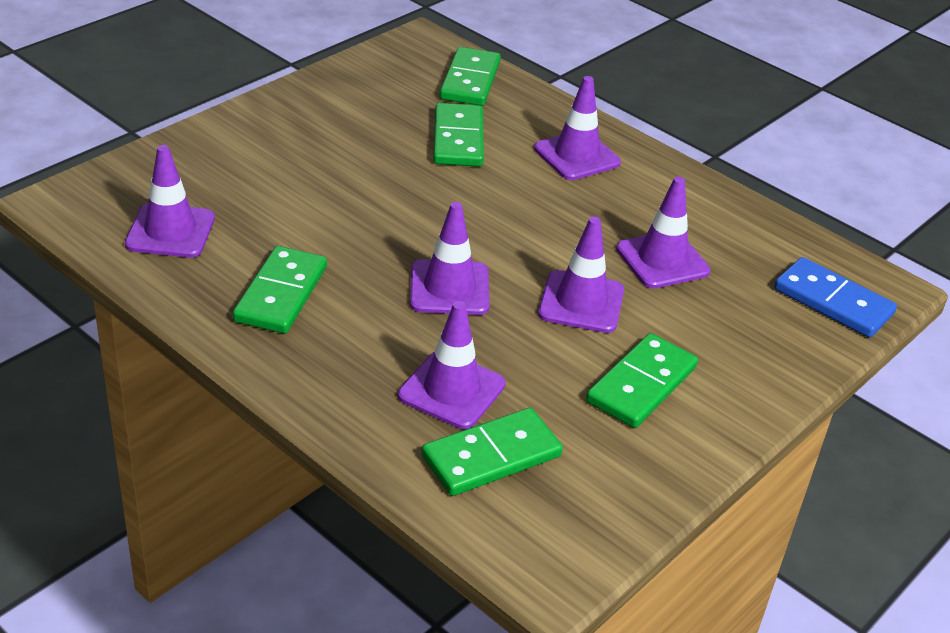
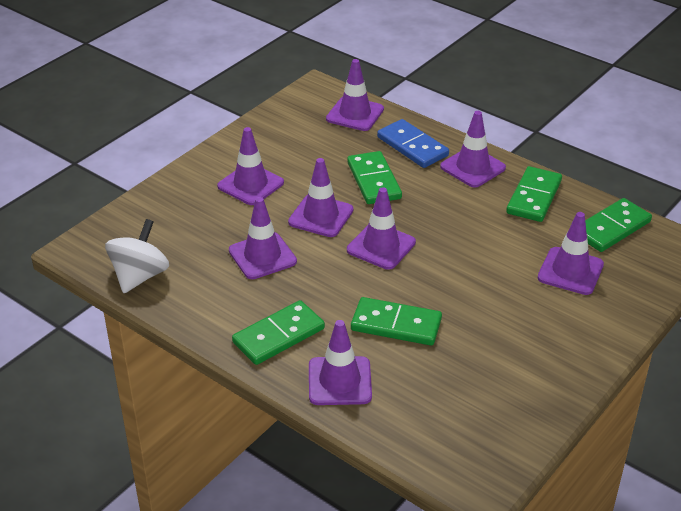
purple traffic cone: [125,145,215,258] [398,301,506,429] [410,202,490,315] [534,76,621,180] [538,217,624,333] [616,177,710,289] = 6 -> [217,127,284,205] [229,197,297,279] [288,158,353,237] [309,320,372,405] [326,59,384,131] [347,187,416,270] [440,111,506,188] [538,212,604,295] = 8
white spinning top: none = 0 -> [105,219,169,293] = 1

